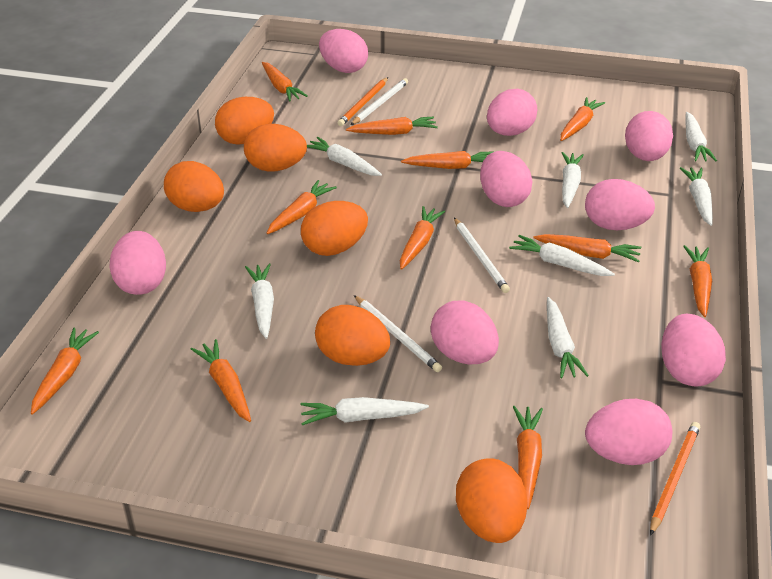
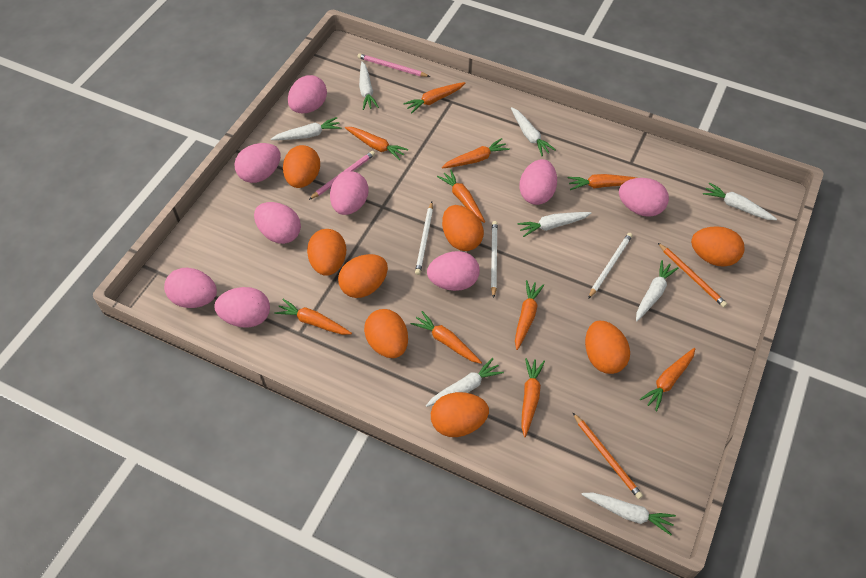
orange carrot: [31,328,99,415] [191,339,251,422] [262,62,308,102] [267,180,337,234] [346,117,438,135] [400,206,445,270] [401,151,494,169] [513,406,543,509] [534,234,641,262] [560,97,605,141] [683,245,712,317] = 11 -> [274,299,352,335] [345,127,408,160] [403,82,465,114] [411,311,482,364] [437,170,485,223] [442,138,510,168] [515,280,544,350] [521,358,545,437] [568,174,636,190] [640,348,695,412] = 10
orange egg: [164,161,224,212] [215,97,274,145] [244,124,307,172] [301,201,368,256] [315,305,390,366] [456,458,527,543] = 6 -> [283,145,320,188] [307,229,346,276] [338,254,388,298] [364,309,408,358] [431,392,489,437] [442,205,484,251] [585,321,630,374] [691,226,745,267] = 8
pink pencil: none = 0 -> [309,151,375,200] [357,53,430,77] = 2

